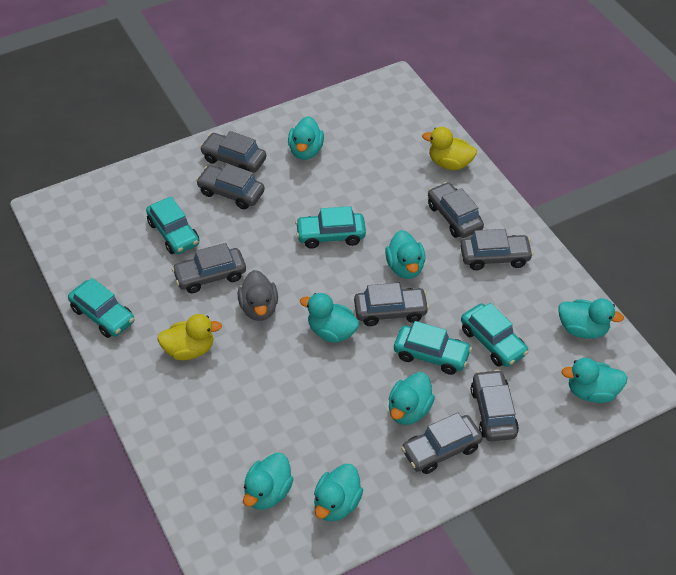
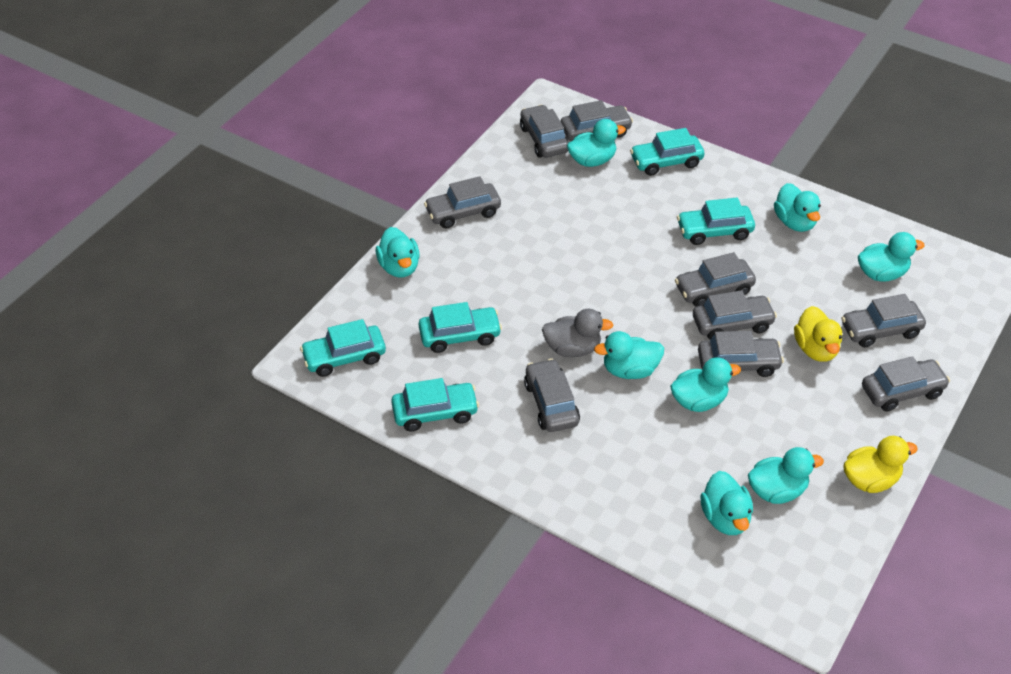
grey car: [172,243,246,293] [196,164,265,209] [200,131,266,172] [354,283,429,326] [401,413,483,474] [428,182,484,238] [460,229,533,270] [471,369,519,441] = 8 -> [424,176,501,228] [520,105,569,158] [524,359,580,432] [561,100,633,141] [675,252,756,307] [693,290,777,340] [698,331,784,377] [841,294,926,348] [862,356,950,412] = 9

